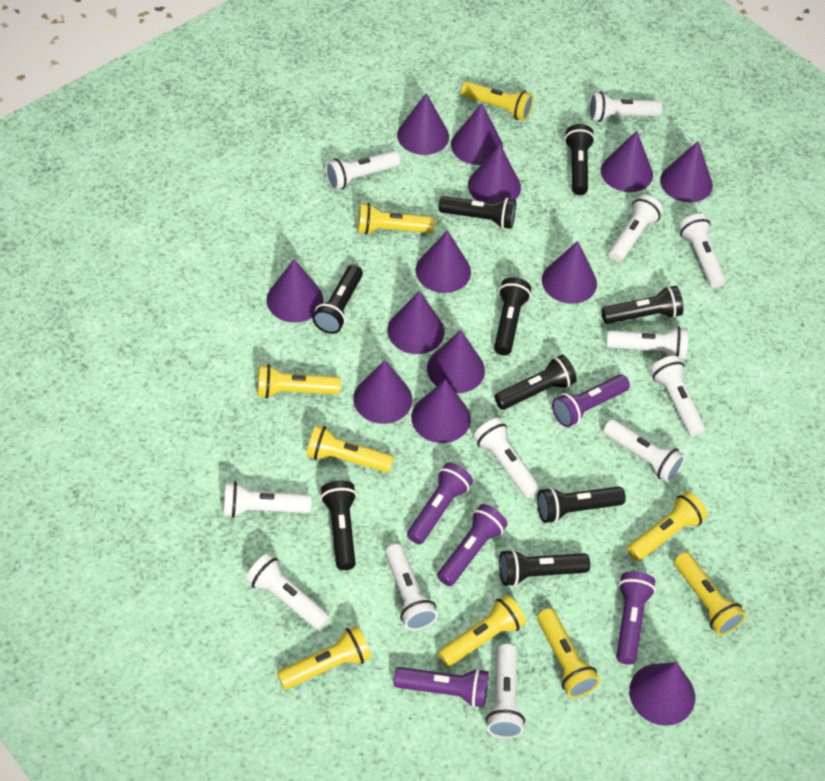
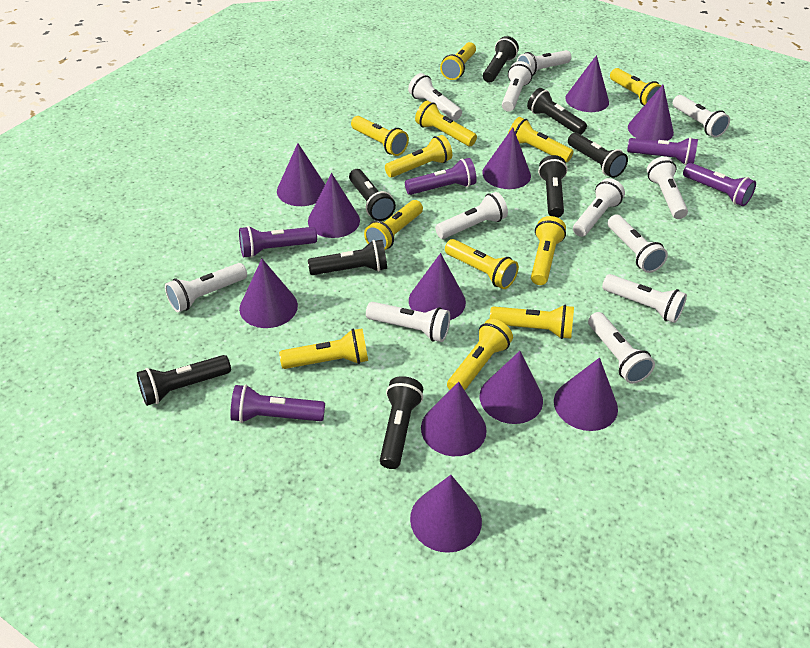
black flashlight: [312,265,363,334] [321,480,357,570] [439,196,516,229] [494,277,531,355] [494,355,577,410] [499,549,590,587] [537,486,626,523] [564,124,595,195] [601,286,683,324] = 9 -> [137,355,231,406] [308,240,387,275] [349,169,396,221] [380,376,423,469] [483,36,519,83] [527,88,587,135] [538,155,567,218] [568,133,628,178] = 8
purple cone: [267,259,323,323] [353,360,412,424] [387,291,444,354] [397,93,449,155] [411,379,471,443] [416,230,471,293] [427,330,485,393] [451,103,503,165] [468,145,521,203] [542,241,597,304] [601,131,653,192] [629,662,695,726] [660,141,713,203] = 13 -> [239,259,298,328] [277,143,325,206] [308,173,360,238] [409,253,466,320] [410,475,482,553] [421,382,487,456] [480,351,543,424] [482,128,531,189] [554,358,618,431] [565,55,609,112] [628,84,674,141] = 11
yellow flashlight: [257,364,341,399] [277,625,372,690] [306,425,394,473] [357,203,435,235] [438,595,526,667] [461,81,534,121] [537,608,600,698] [627,491,708,561] [674,552,746,635] = 9 -> [279,328,368,369] [351,116,409,156] [364,200,423,250] [385,135,452,178] [415,101,477,146] [440,42,476,80] [445,239,519,289] [447,319,513,390] [490,305,574,339] [508,117,573,162] [531,216,566,285] [610,68,661,106] = 12

